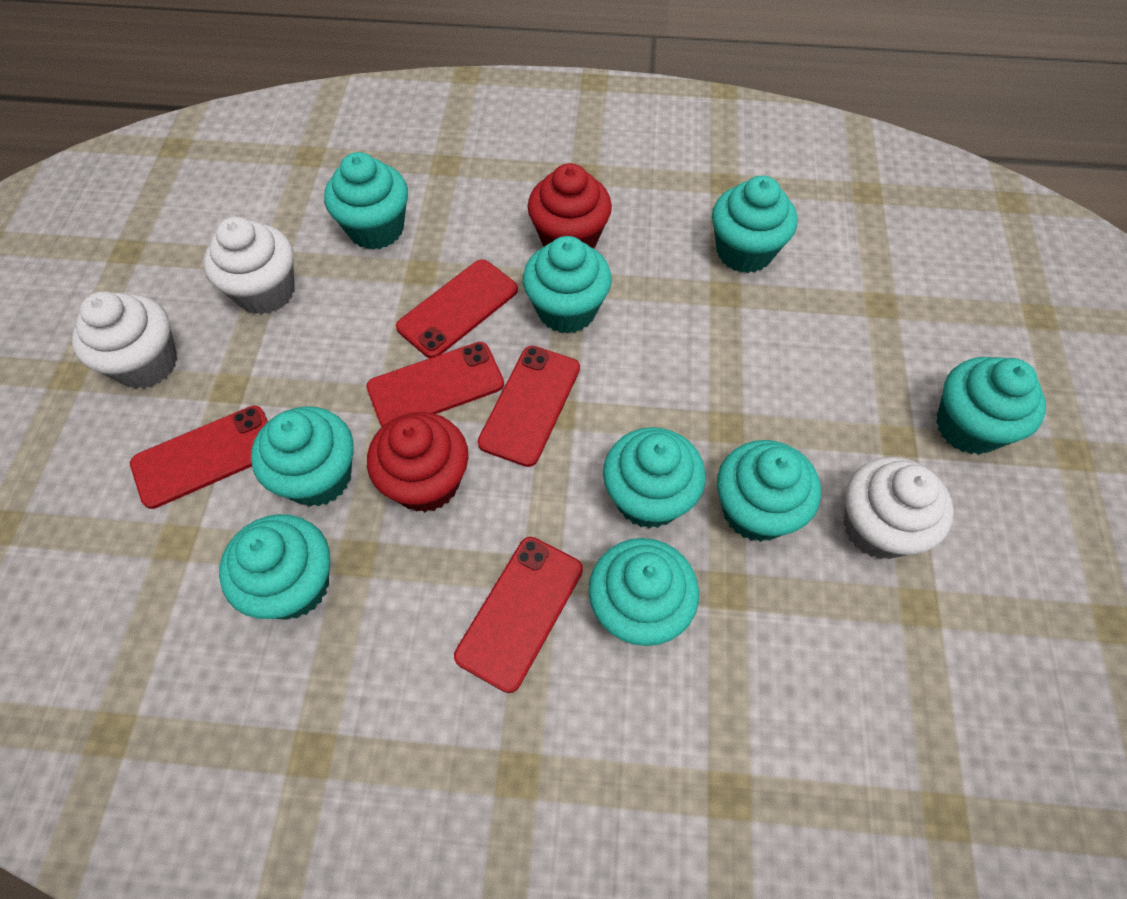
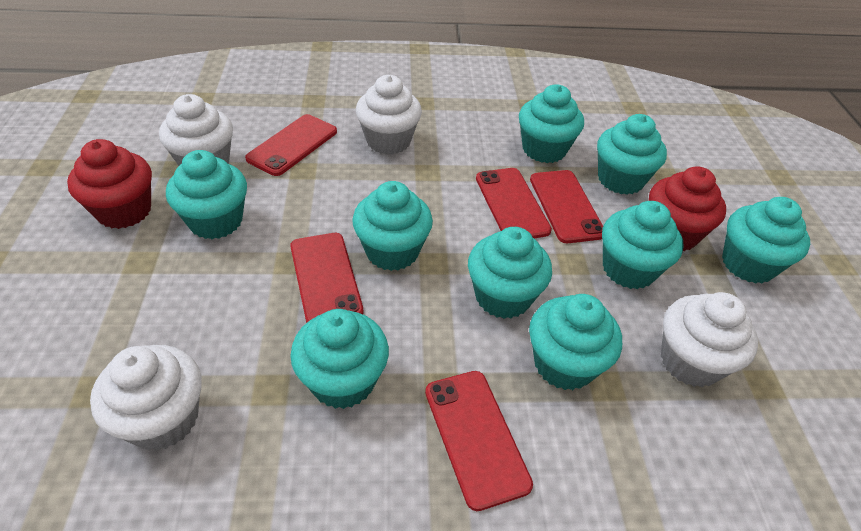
white cupcake: [71,291,177,389] [203,217,294,314] [844,457,954,559] = 3 -> [90,345,202,451] [159,94,233,166] [356,75,422,154] [661,292,758,387] = 4

